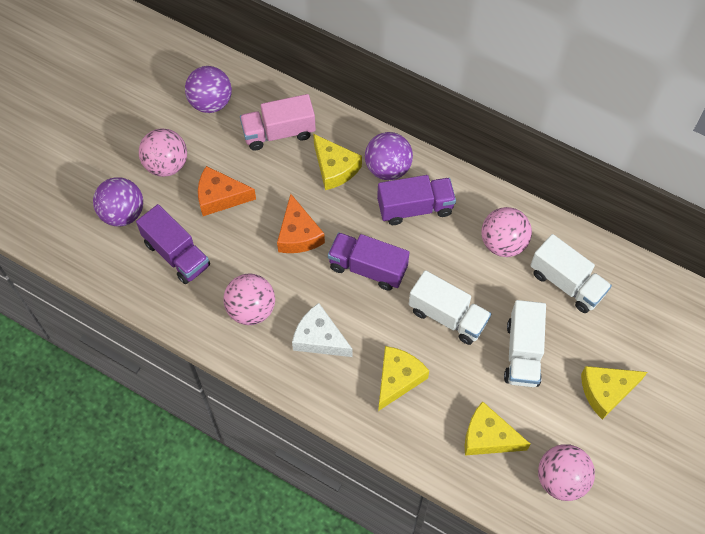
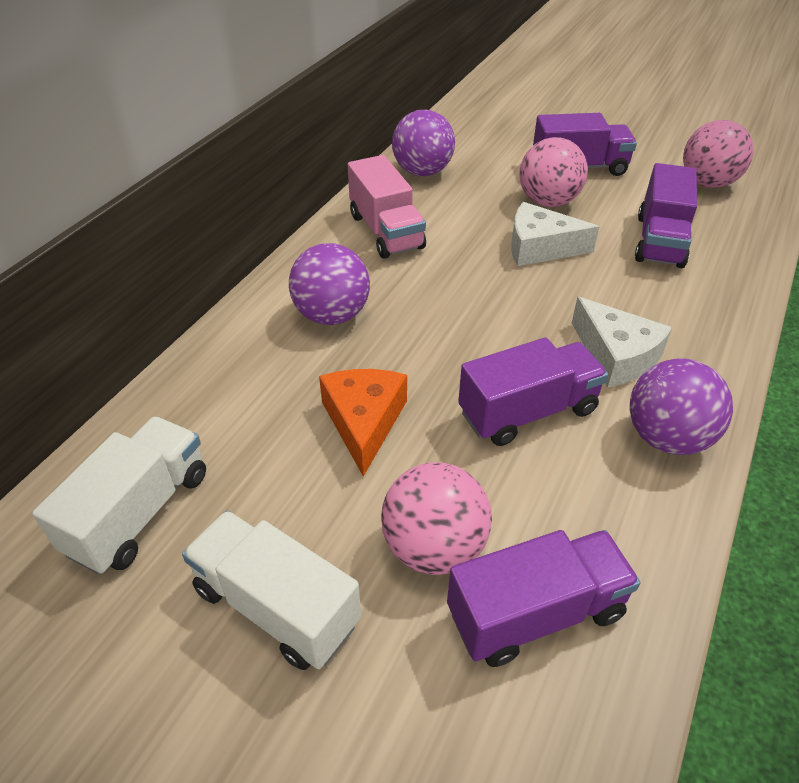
orange cheese: [198,166,256,216] [277,194,325,253] = 2 -> [319,369,407,476] = 1
pink ball: [139,128,187,177] [223,274,275,325] [481,207,532,257] [538,444,595,501] = 4 -> [381,462,492,575] [519,137,588,207] [683,120,754,188] = 3
purple truck: [136,204,210,284] [328,232,409,291] [377,175,456,225] = 3 -> [447,530,640,667] [458,337,608,446] [533,113,637,176] [635,163,697,268] = 4
white cheese: [292,303,353,357] = 1 -> [511,202,600,266] [572,297,672,388] = 2
white truck: [409,270,491,345] [504,300,546,387] [530,234,612,313] = 3 -> [32,416,206,575] [182,510,361,670] = 2
yellow cheese: [313,134,362,190] [378,346,429,411] [465,401,530,455] [581,366,647,420] = 4 -> none = 0

